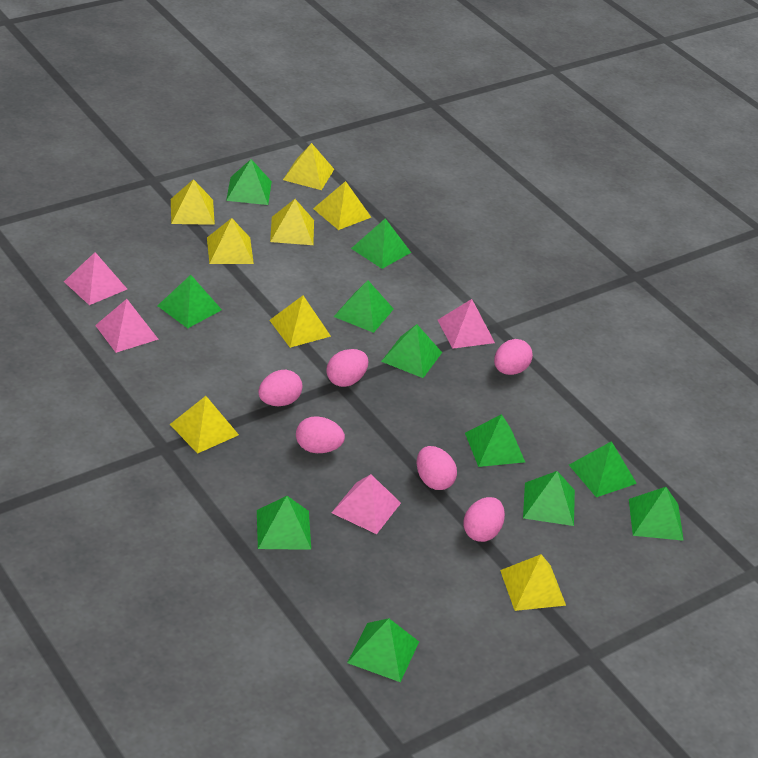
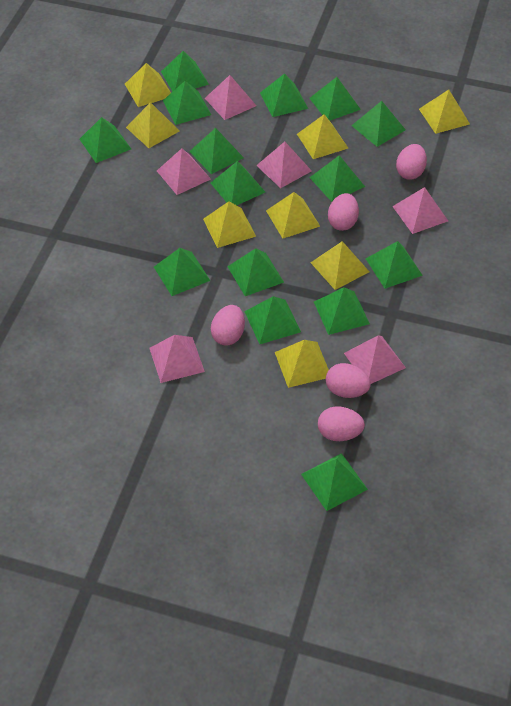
green pyramid: [157,275,222,328] [226,159,272,205] [257,496,311,550] [334,280,394,333] [347,618,419,682] [351,218,411,269] [381,324,442,378] [465,414,525,467] [523,471,575,526] [569,441,637,497] [629,487,684,541] = 11 -> [79,117,131,163] [154,248,211,296] [161,51,209,92] [163,81,211,125] [189,128,244,174] [211,161,265,205] [227,248,284,296] [244,296,301,344] [260,73,308,117] [301,453,368,511] [309,77,361,121] [309,155,365,202] [314,287,370,335] [351,101,406,147] [366,241,423,288] = 15
pink egg: [258,370,302,406] [296,416,345,453] [326,349,368,387] [417,446,457,490] [463,497,505,542] [494,339,533,375] = 6 -> [211,305,245,346] [318,406,365,441] [326,363,371,398] [328,193,359,231] [396,144,427,180] = 5
pink pyramid: [64,252,127,305] [95,299,159,353] [331,474,401,534] [438,299,495,349] = 4 -> [149,335,205,383] [157,148,211,195] [205,75,257,120] [256,142,312,188] [344,335,406,384] [392,187,448,234] = 6

